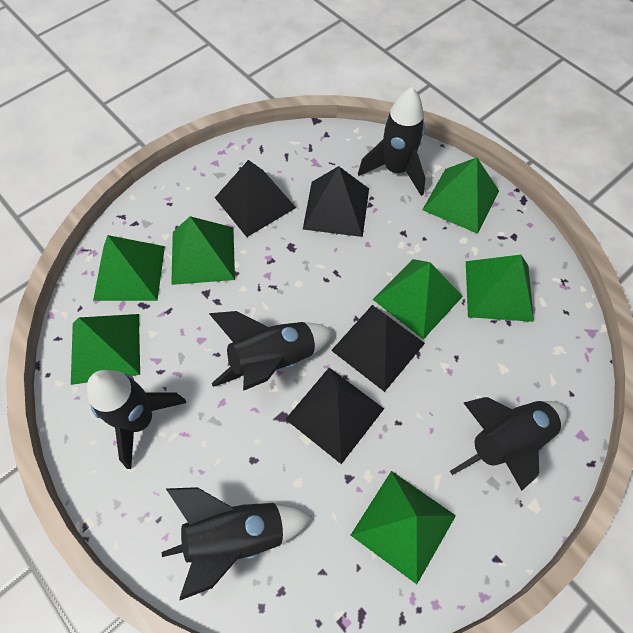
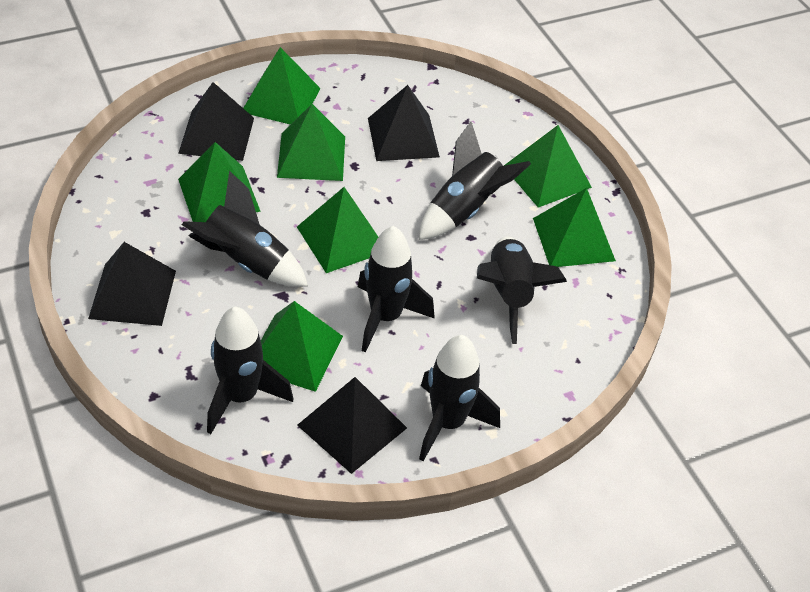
black rocket: [87,370,186,469] [162,487,312,601] [209,311,334,391] [358,87,425,196] [450,397,568,491] = 5 -> [182,171,308,287] [207,307,293,434] [358,226,435,353] [419,122,531,240] [419,335,500,461] [477,237,567,344] = 6

